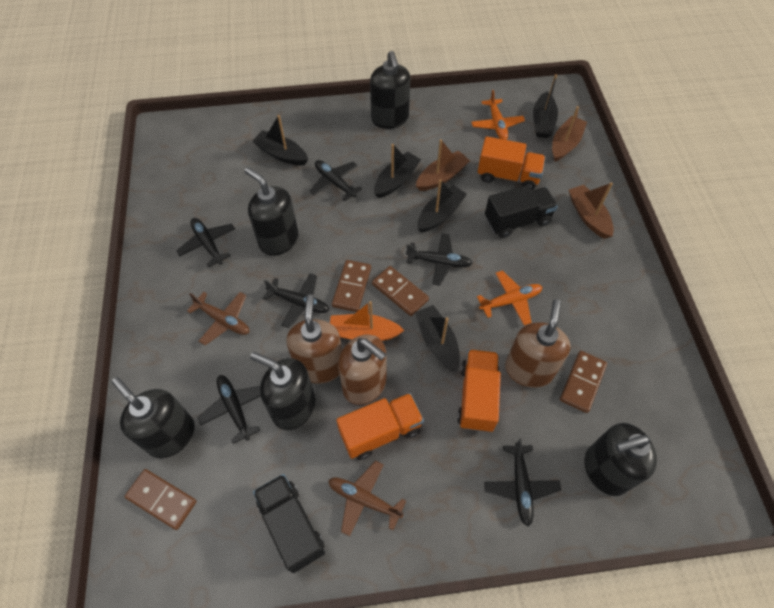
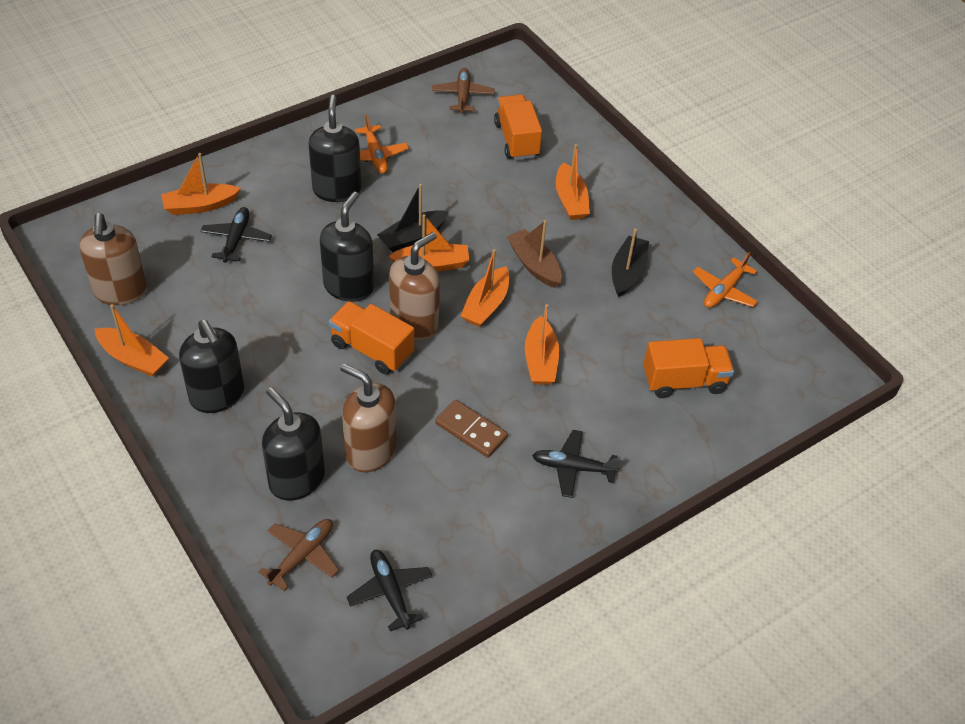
black boat: [252,115,308,165] [374,144,421,198] [415,305,460,372] [417,179,467,233] [533,74,558,138] = 5 -> [377,184,449,252] [612,229,649,297] = 2
black plane: [176,218,235,268] [197,375,261,444] [263,273,329,328] [310,160,362,201] [406,233,472,286] [484,438,561,526] = 6 -> [200,207,272,263] [347,550,432,631] [532,430,621,498] = 3
black soap dispenser: [112,377,195,458] [244,167,299,256] [250,352,315,430] [370,51,410,129] [585,423,657,496] = 5 -> [179,320,244,413] [262,387,325,501] [308,95,361,202] [320,192,374,302] = 4
black truck: [253,474,325,573] [485,185,558,238] = 2 -> none = 0
brown boat: [416,139,470,191] [552,106,587,162] [569,182,614,239] = 3 -> [507,220,562,288] = 1
brown domino: [124,469,197,530] [332,260,371,312] [372,266,429,316] [560,351,607,413] = 4 -> [435,400,508,458] = 1
orange boat: [330,301,405,341] = 1 -> [95,304,169,376] [161,153,241,215] [388,214,470,271] [461,249,509,327] [525,304,559,385] [556,144,590,220] = 6

